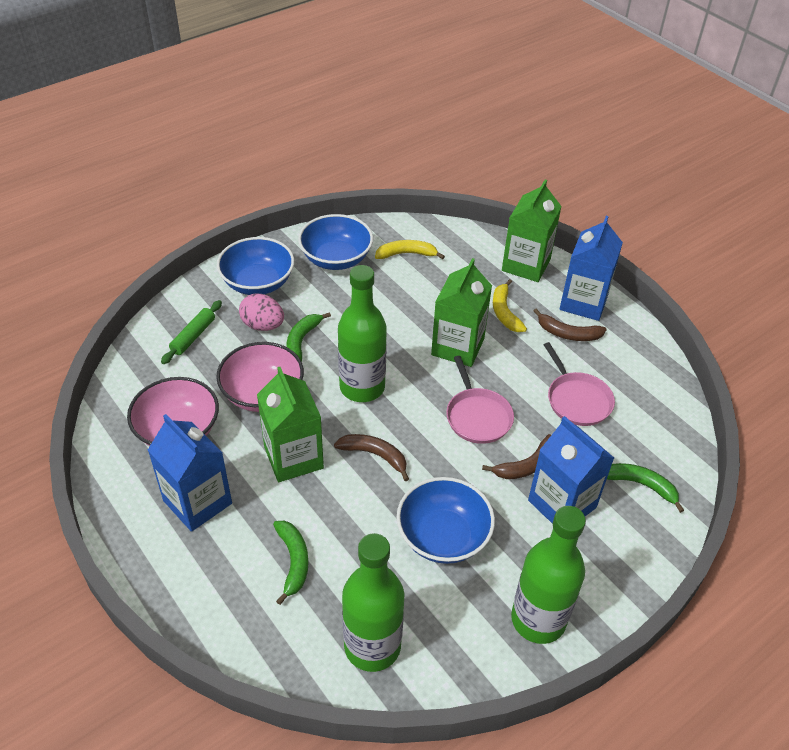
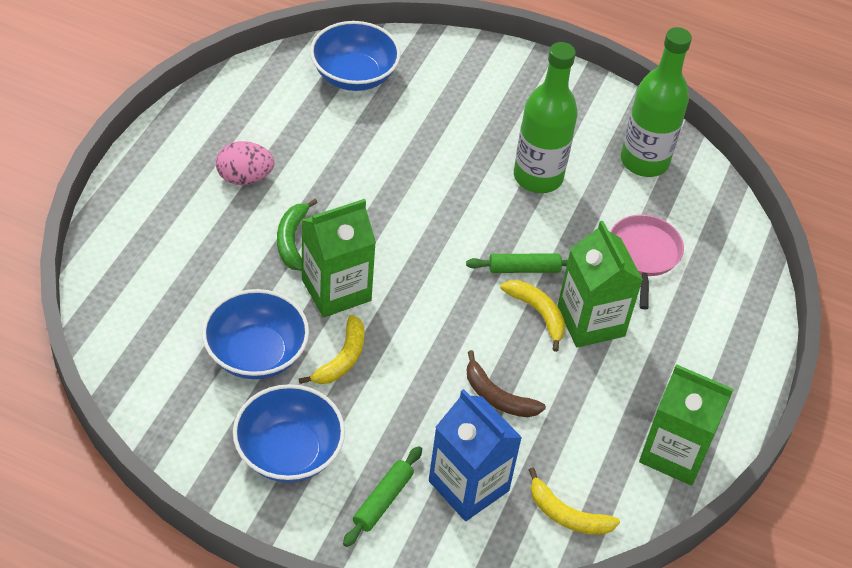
blue carton: [148,414,232,532] [528,416,614,524] [560,216,623,321] = 3 -> [429,389,522,521] = 1
brown banana: [334,434,409,481] [482,434,551,479] [533,308,607,341] = 3 -> [467,350,546,417] = 1
green banana: [273,521,309,605] [286,312,331,362] [607,463,684,513] = 3 -> [277,199,318,271] = 1
green bottle: [338,265,387,402] [342,533,404,672] [511,506,586,644] = 3 -> [514,42,578,193] [621,27,692,177] = 2
green rolling pin: [161,300,222,364] = 1 -> [343,446,422,547] [466,254,568,273] = 2
pink bowl: [127,377,219,446] [216,342,304,412] = 2 -> none = 0
pink pan: [446,356,514,444] [544,342,615,426] = 2 -> [611,215,684,309] = 1
yellow banana: [375,240,445,259] [493,279,527,332] = 2 -> [299,315,365,384] [500,280,566,352] [529,467,620,535] = 3

